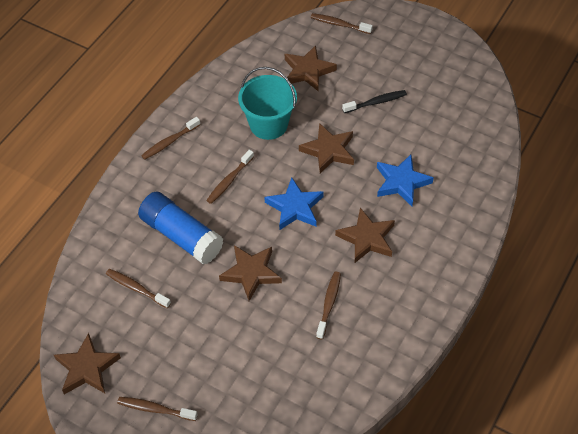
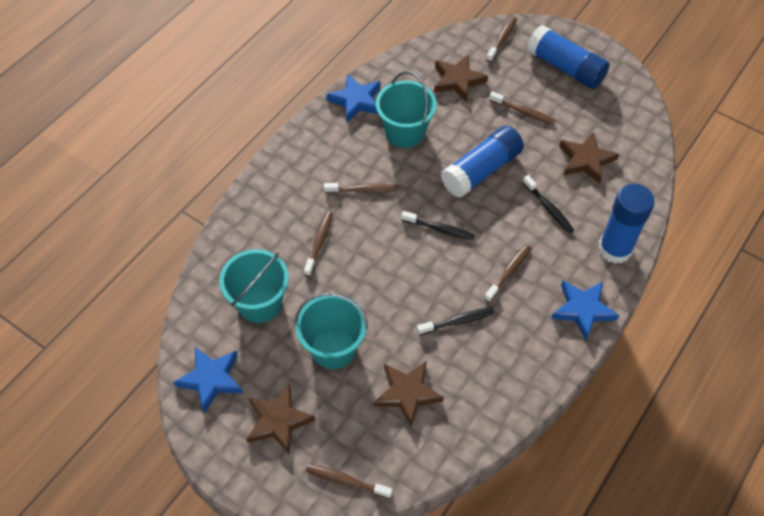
black toothbrush: [342,90,407,113] = 1 -> [401,211,475,241] [417,307,495,335] [522,175,574,233] = 3
blue glue stick: [138,192,224,265] = 1 -> [441,126,524,198] [527,25,610,89] [598,184,655,264] = 3
blue star: [264,178,324,230] [377,154,434,206] = 2 -> [173,347,243,413] [326,74,381,122] [551,281,620,340] = 3
brown star: [54,333,121,394] [219,245,282,301] [285,45,337,91] [299,123,354,173] [335,208,395,263] = 5 -> [246,385,315,454] [374,361,444,427] [434,55,488,102] [559,131,619,184] = 4
turquoise bucket: [238,67,297,140] = 1 -> [219,249,289,323] [295,293,368,369] [376,71,437,148] = 3

